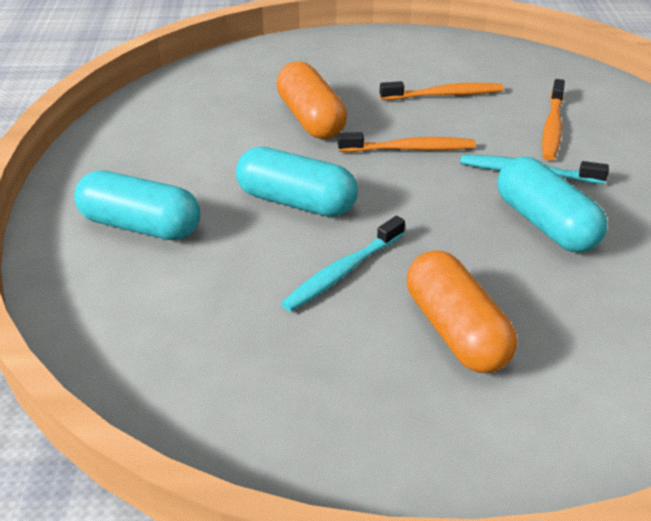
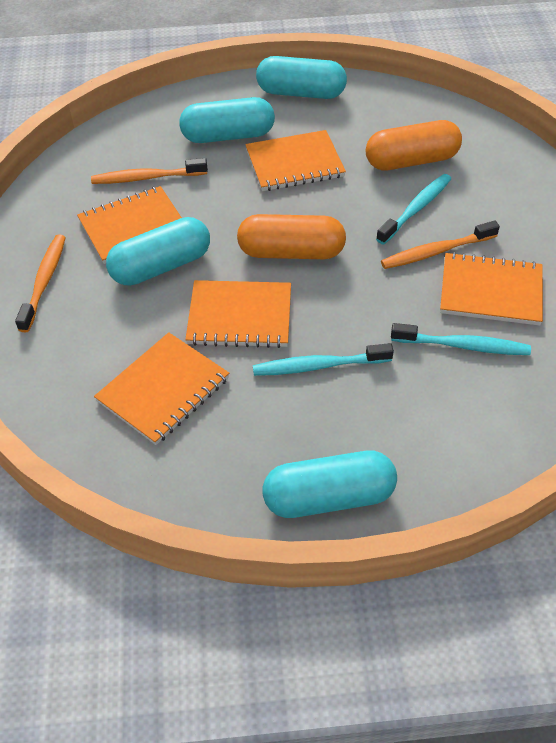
orange notebook: none = 0 -> [77,186,182,264] [94,332,229,445] [185,280,291,348] [245,130,346,191] [440,252,543,326] = 5
turquoise capsule: [74,170,200,240] [236,147,358,217] [497,157,607,252] = 3 -> [106,217,210,286] [179,97,275,143] [256,56,347,99] [263,451,397,518] = 4
turquoise toothbrush: [281,216,405,312] [460,155,609,184] = 2 -> [253,343,394,376] [376,174,451,245] [391,323,531,355] = 3

